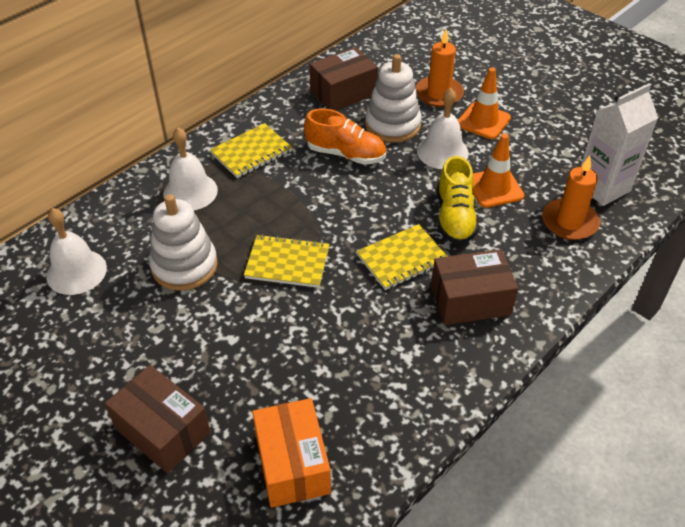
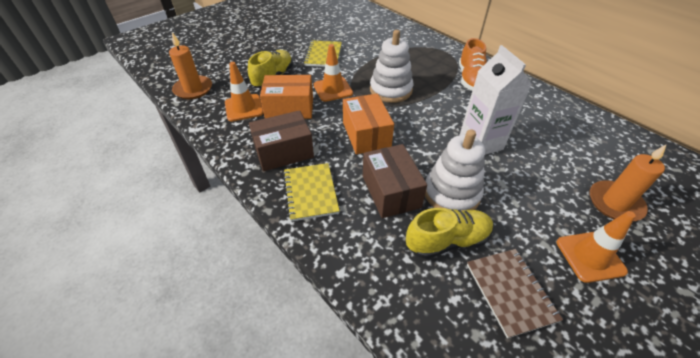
brown box: [105,365,211,473] [310,47,378,111] [431,249,518,325] = 3 -> [249,110,314,171] [363,144,427,218] = 2
brown notebook: none = 0 -> [467,249,563,339] = 1
orange box: [252,398,331,508] = 1 -> [260,75,313,119] [343,93,394,154] = 2
orange traffic cone: [458,67,511,139] [473,134,524,208] = 2 -> [225,62,264,121] [314,44,353,102] [556,211,636,283] = 3
white bell: [46,208,107,295] [163,128,218,210] [417,88,469,169] = 3 -> none = 0
yellow notebook: [210,123,292,178] [244,234,330,288] [356,224,448,290] = 3 -> [283,163,340,222] [303,40,342,67] = 2
yellow shoe: [437,156,479,244] = 1 -> [248,50,293,88] [406,208,493,259] = 2

